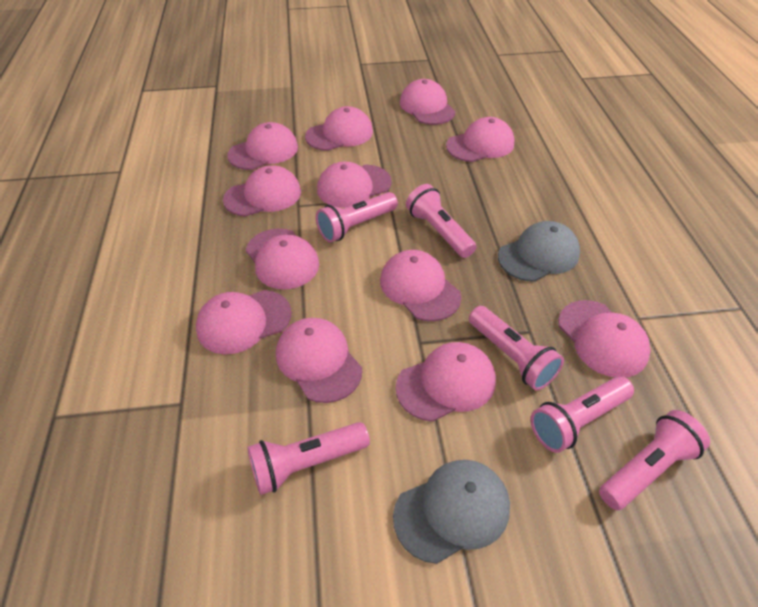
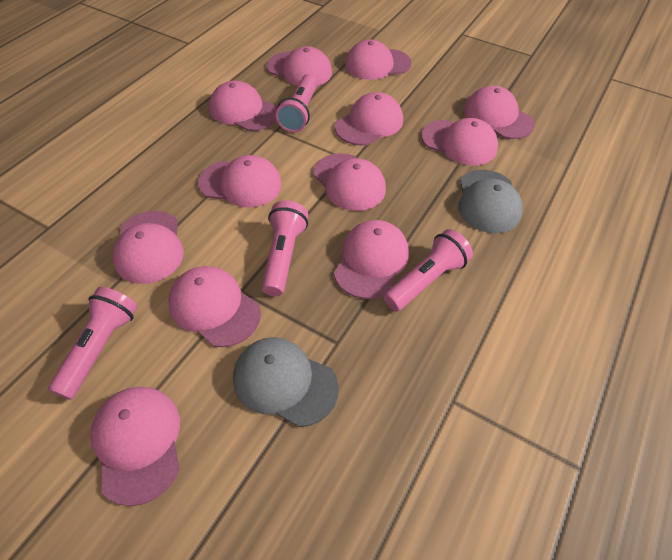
pink flashlight: [247,422,370,495] [316,192,398,243] [406,184,476,258] [469,306,564,391] [530,376,634,453] [599,410,710,510] = 6 -> [48,287,137,400] [261,200,308,296] [276,74,318,132] [384,229,473,312] = 4

